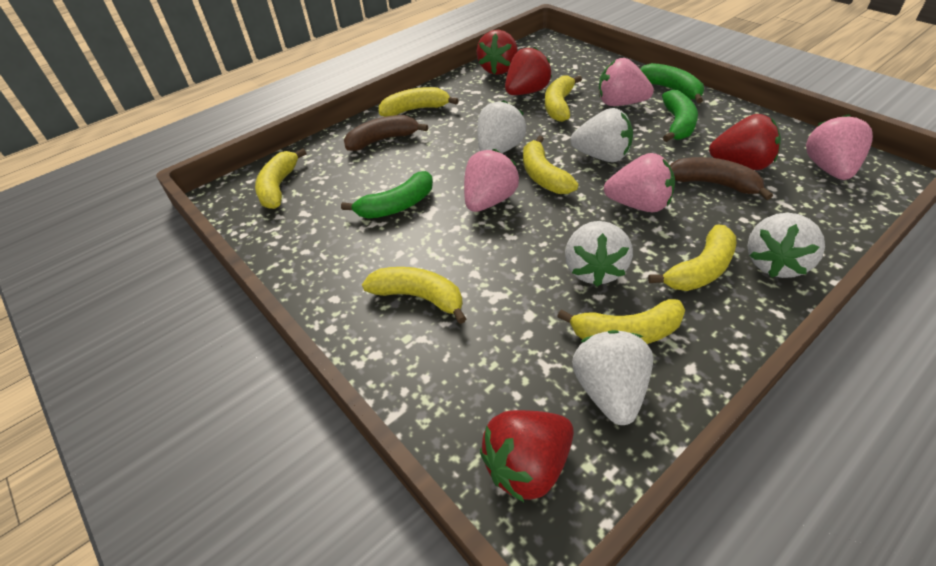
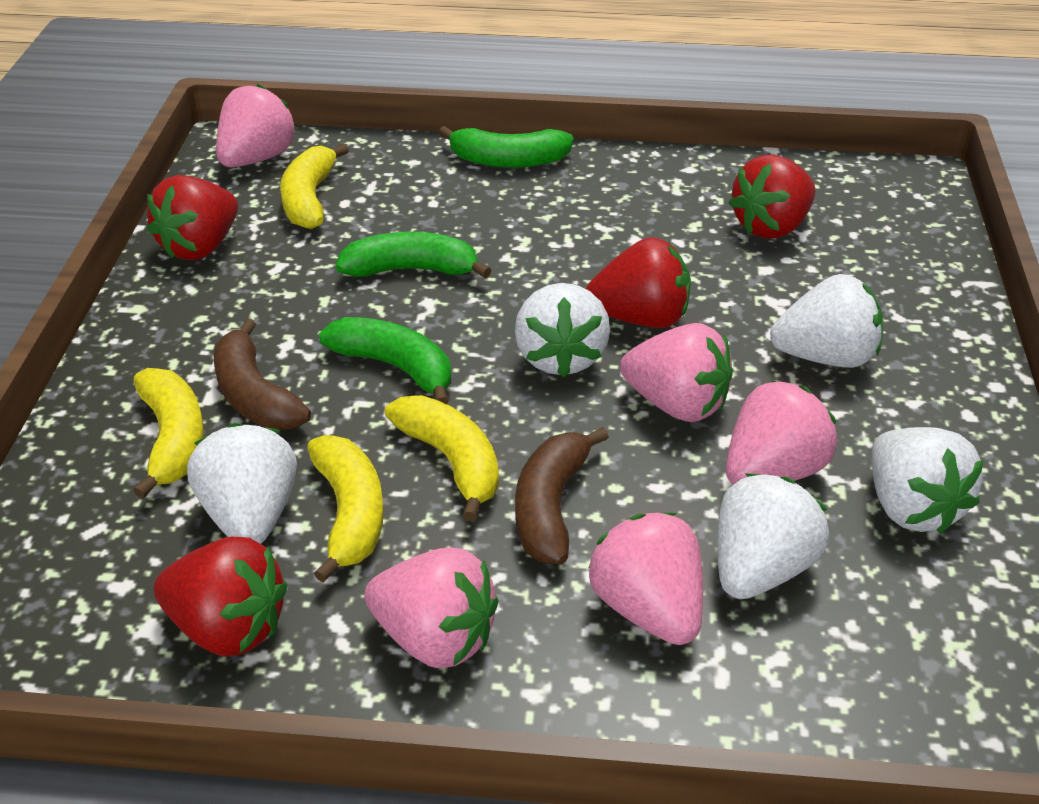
pink strawberry: [464,149,519,212] [599,58,654,106] [604,153,675,212] [806,114,873,180] = 4 -> [216,84,297,168] [364,548,498,668] [588,512,703,645] [620,323,733,422] [726,380,837,485] = 5
yellow banana: [255,148,306,209] [362,267,466,324] [379,87,459,117] [523,136,578,194] [545,75,582,122] [557,299,685,344] [648,224,736,291] = 7 -> [133,368,204,499] [280,143,349,229] [307,435,384,583] [385,395,499,522] = 4

